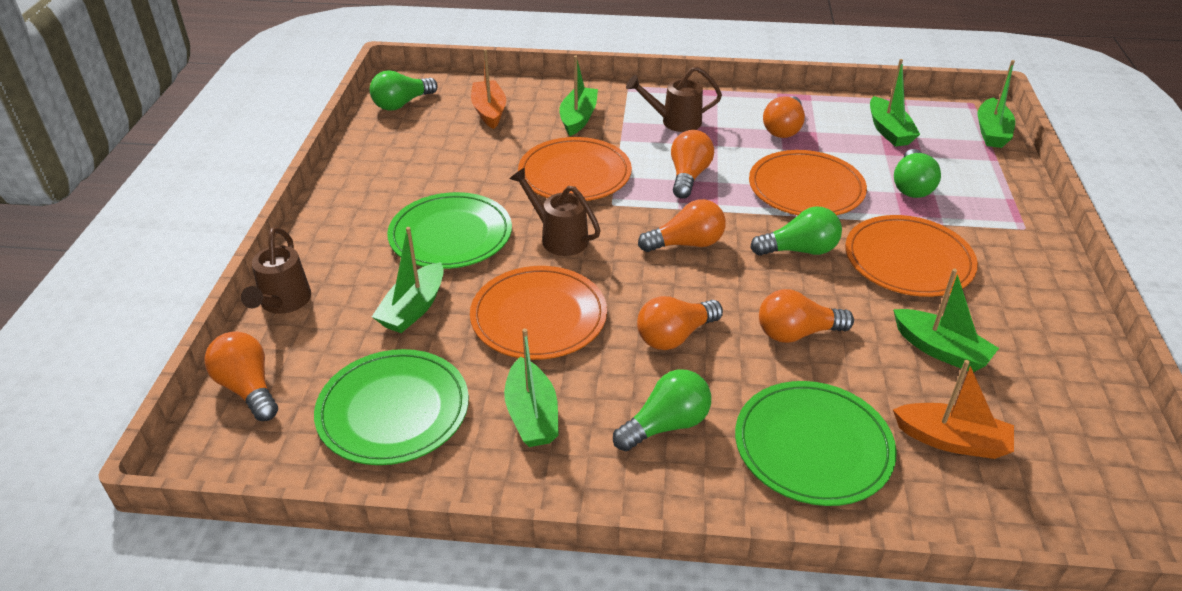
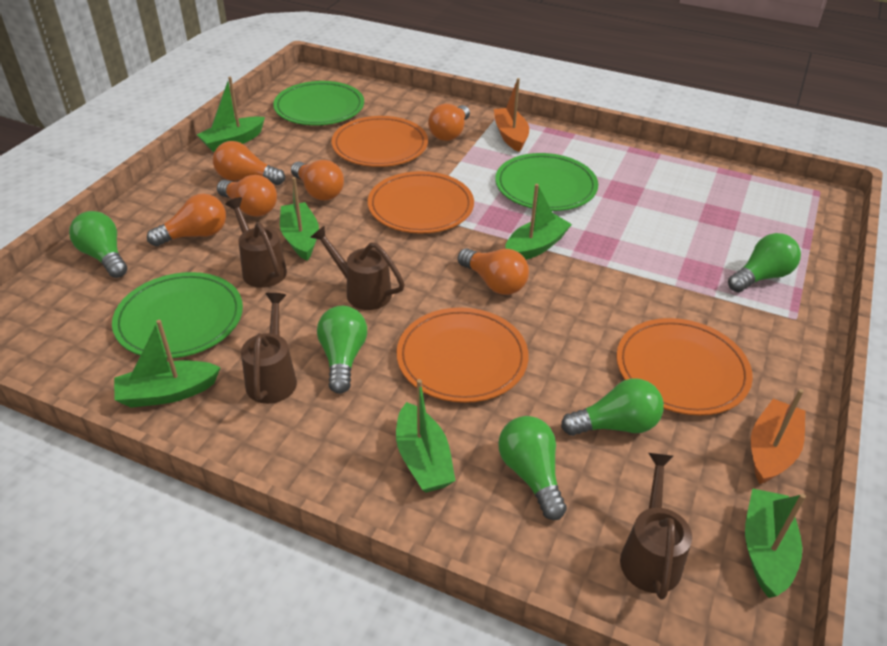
brown watering can: [241,227,311,314] [510,168,601,256] [626,66,722,132] = 3 -> [225,197,287,288] [241,293,297,404] [311,225,405,310] [620,453,692,600] = 4
green light bulb: [370,70,438,111] [613,369,711,451] [750,206,842,256] [894,149,941,198] = 4 -> [69,211,127,278] [317,306,367,394] [498,416,567,520] [561,378,664,436] [728,233,801,292] = 5

